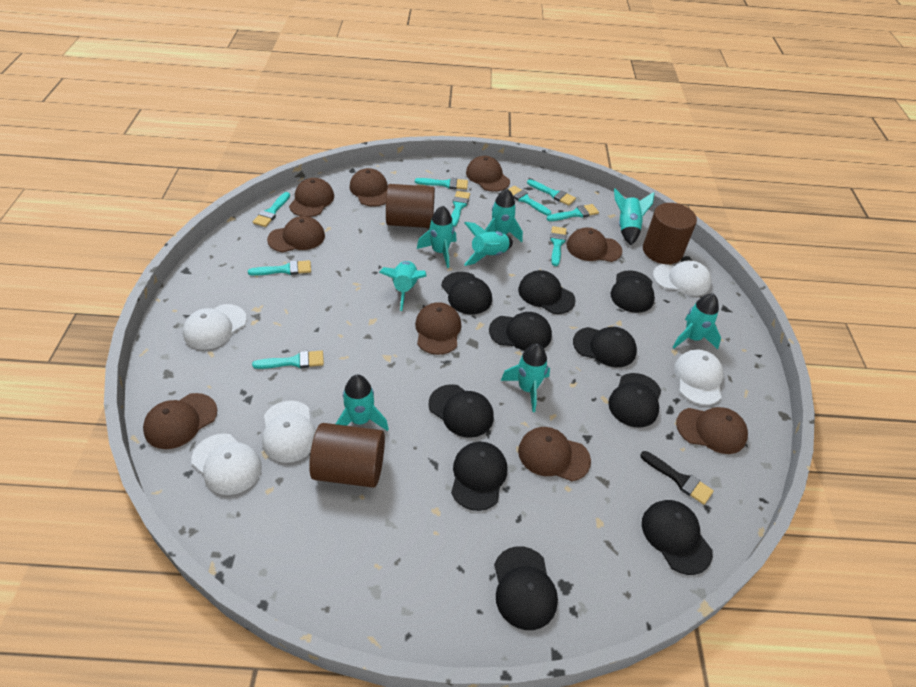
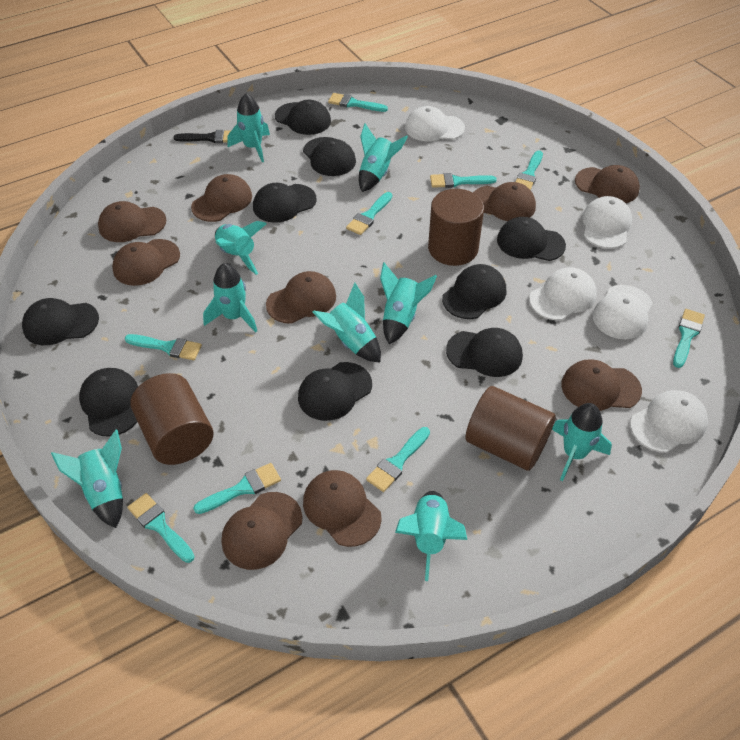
black cap: [429,384,494,438] [441,272,492,315] [451,442,507,511] [489,312,552,351] [494,546,558,630] [518,270,575,314] [573,327,637,367] [608,373,661,428] [611,270,655,313] [642,500,713,575] = 10 -> [22,298,99,345] [79,368,138,437] [253,183,317,223] [275,100,331,135] [298,362,372,421] [303,137,356,176] [442,264,506,319] [446,328,523,377] [497,217,566,261] = 9
turquoise rocket: [336,375,389,431] [379,261,427,311] [417,206,457,268] [464,222,513,266] [485,188,523,242] [501,344,550,412] [614,188,655,245] [673,293,721,349] = 8 -> [51,430,123,528] [203,263,257,332] [215,221,267,275] [227,93,270,162] [312,283,381,363] [359,124,408,192] [380,263,437,344] [395,491,467,581] [552,403,612,481] = 9

